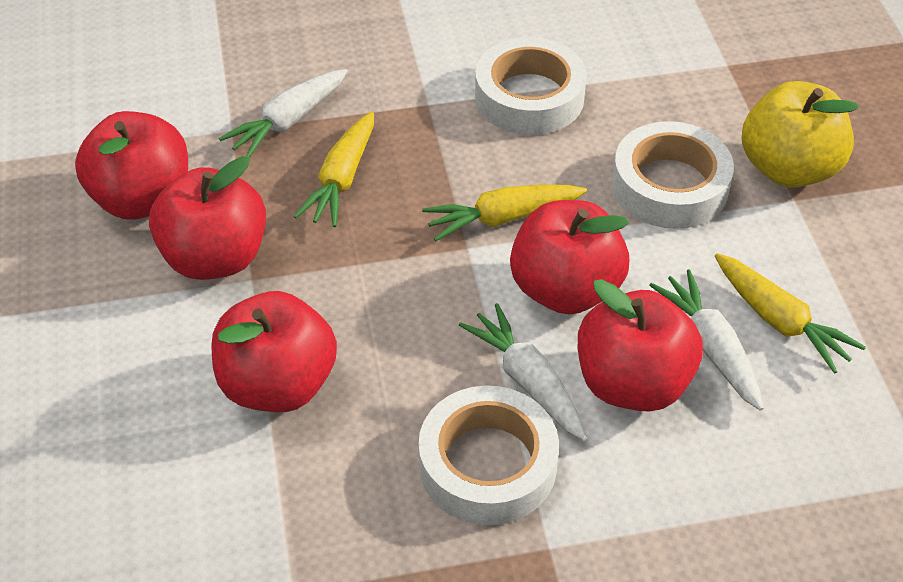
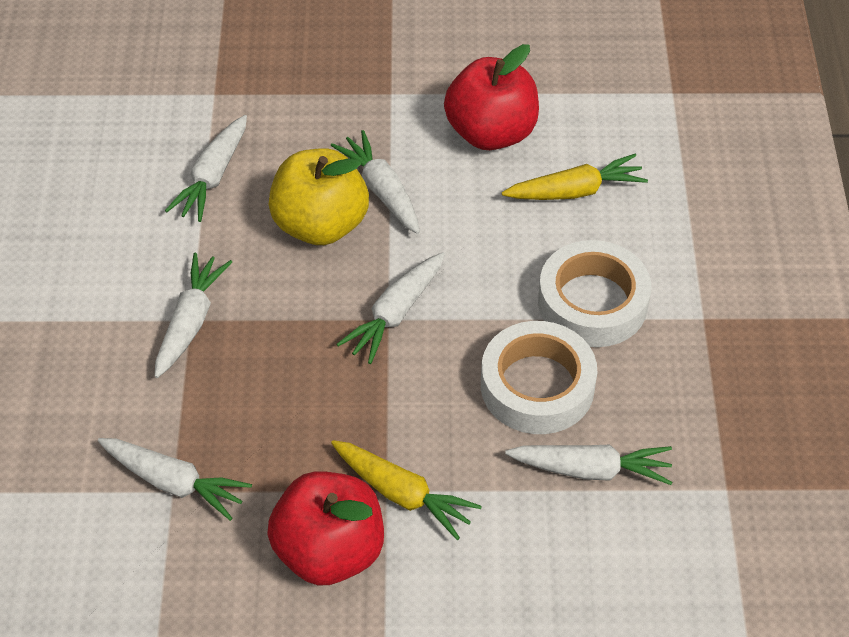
red apple: [75,111,188,220] [149,156,266,280] [212,291,337,412] [510,200,629,314] [578,279,703,412] = 5 -> [267,471,384,586] [444,44,539,150] = 2
white carrot: [219,69,348,158] [459,303,587,441] [649,269,763,411] = 3 -> [98,438,252,521] [155,253,232,378] [165,115,247,222] [331,130,420,234] [337,252,445,364] [505,445,672,485] = 6
white tape: [418,386,559,525] [475,37,587,135] [612,121,734,229] = 3 -> [481,321,597,434] [538,240,651,347] = 2
yellow carrot: [294,112,374,227] [422,185,587,241] [715,253,866,374] = 3 -> [331,440,482,540] [502,154,648,200] = 2

